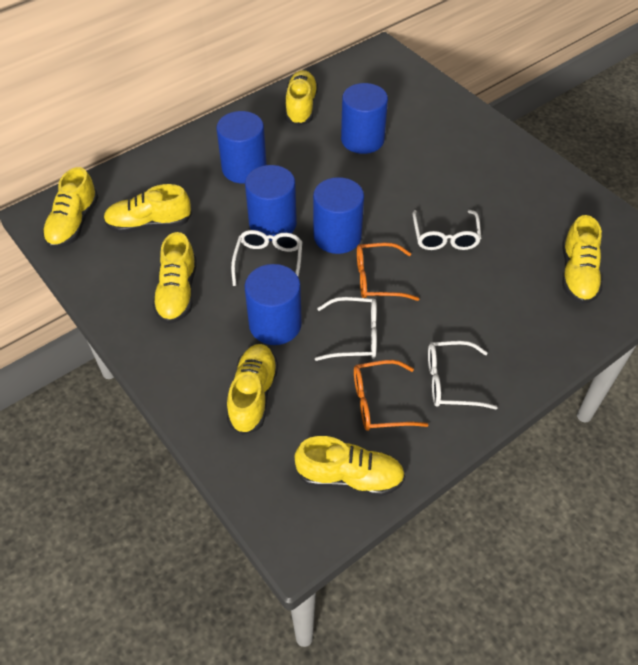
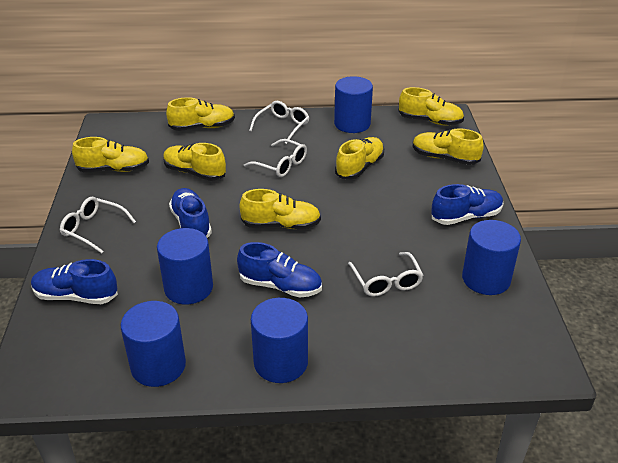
blue shoe: none = 0 -> [31,259,118,304] [169,188,212,238] [237,242,322,297] [431,184,504,225] = 4
orange glasses: [354,360,428,431] [357,243,419,301] = 2 -> none = 0

